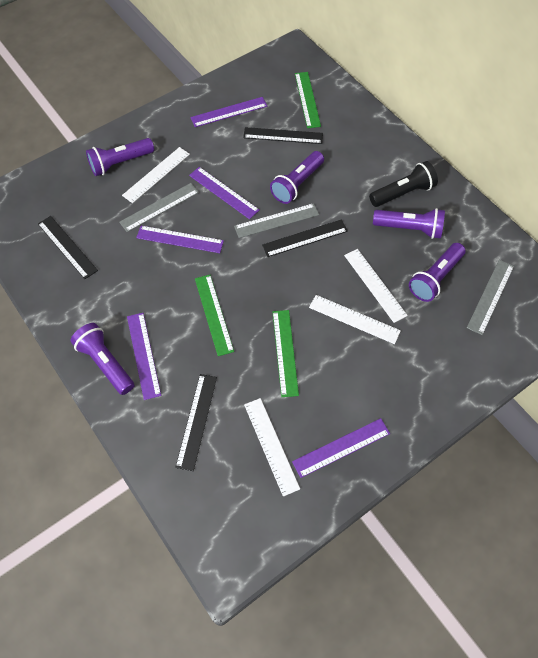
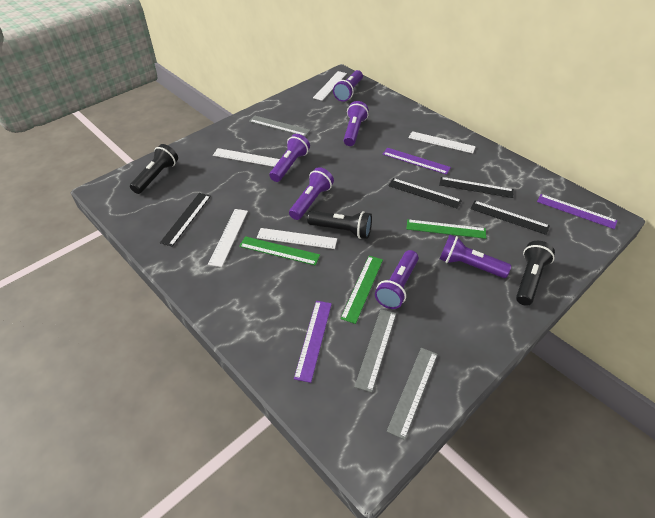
black flashlight: [369,161,438,207] = 1 -> [130,144,178,194] [307,211,372,239] [516,241,555,306] = 3
purple flashlight: [70,323,135,395] [86,138,154,176] [270,151,324,204] [373,208,445,239] [409,243,466,302] = 5 -> [269,134,310,182] [289,167,334,220] [333,70,363,102] [344,101,369,146] [375,250,419,309] [440,235,511,278] = 6
purple ruler: [127,313,161,400] [136,226,224,253] [189,167,260,219] [190,97,267,127] [292,418,390,478] = 5 -> [294,301,332,383] [383,148,451,175] [537,194,618,229] = 3
white ruler: [122,147,190,203] [244,398,300,497] [309,295,401,344] [344,249,408,323] = 4 -> [208,209,248,267] [213,148,280,167] [257,228,337,249] [313,71,347,101] [409,131,476,153] = 5

